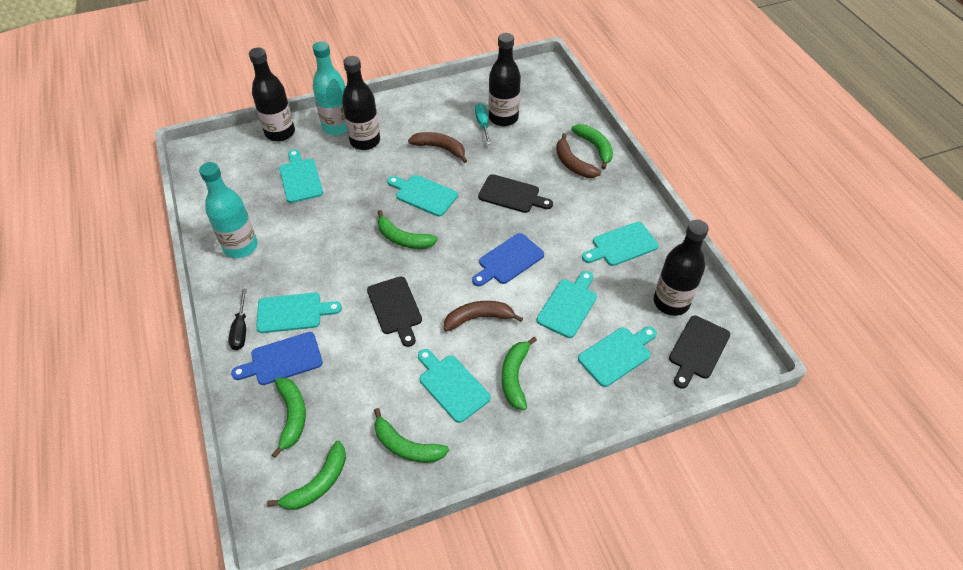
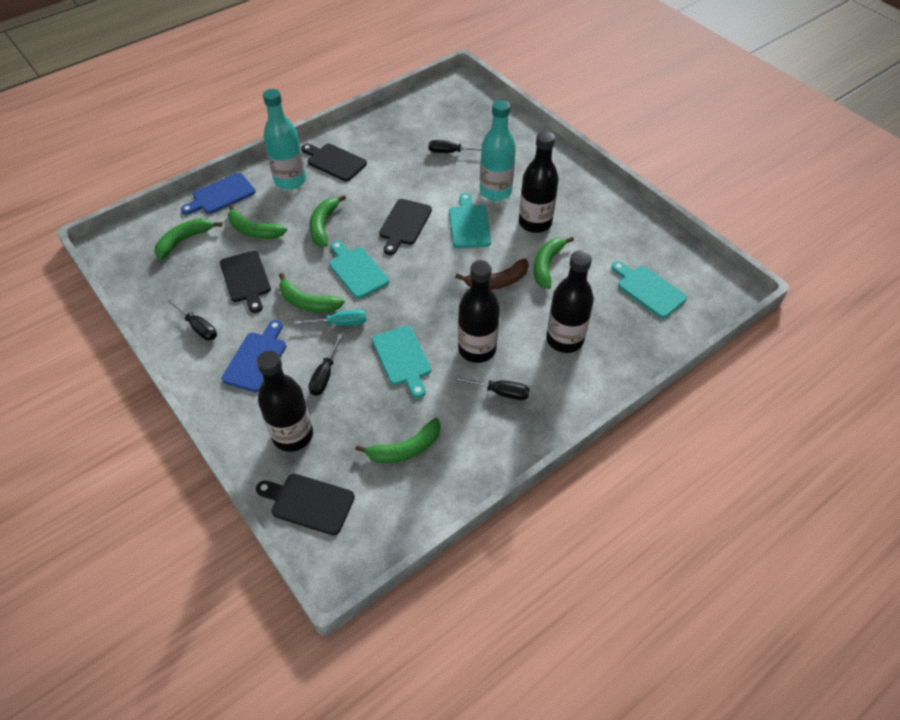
black cutting board: [367,276,422,347] [478,174,553,213] [669,316,730,389] = 3 -> [220,251,271,313] [256,473,355,535] [301,144,367,181] [379,199,432,255] = 4
black screwdriver: [228,289,247,350] = 1 -> [167,298,217,341] [309,334,343,396] [429,140,481,153] [454,376,530,400] = 4
brown banana: [408,132,467,163] [444,301,523,332] [556,133,601,178] = 3 -> [455,258,529,290] = 1
turquoise cutting board: [256,293,342,333] [279,149,323,203] [387,175,458,217] [418,349,491,423] [537,271,597,338] [578,327,657,387] [582,222,659,266] = 7 -> [329,241,389,299] [372,326,431,398] [449,193,491,249] [611,261,687,318] = 4

